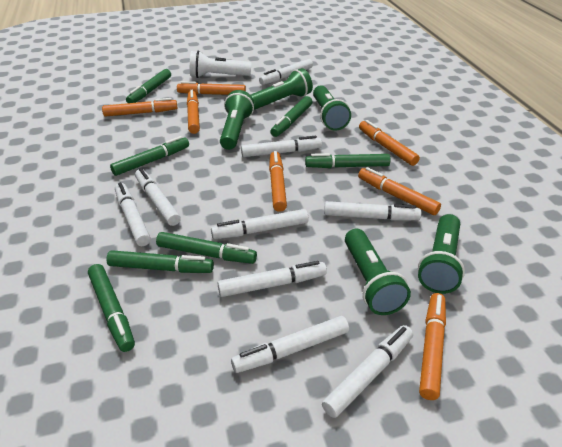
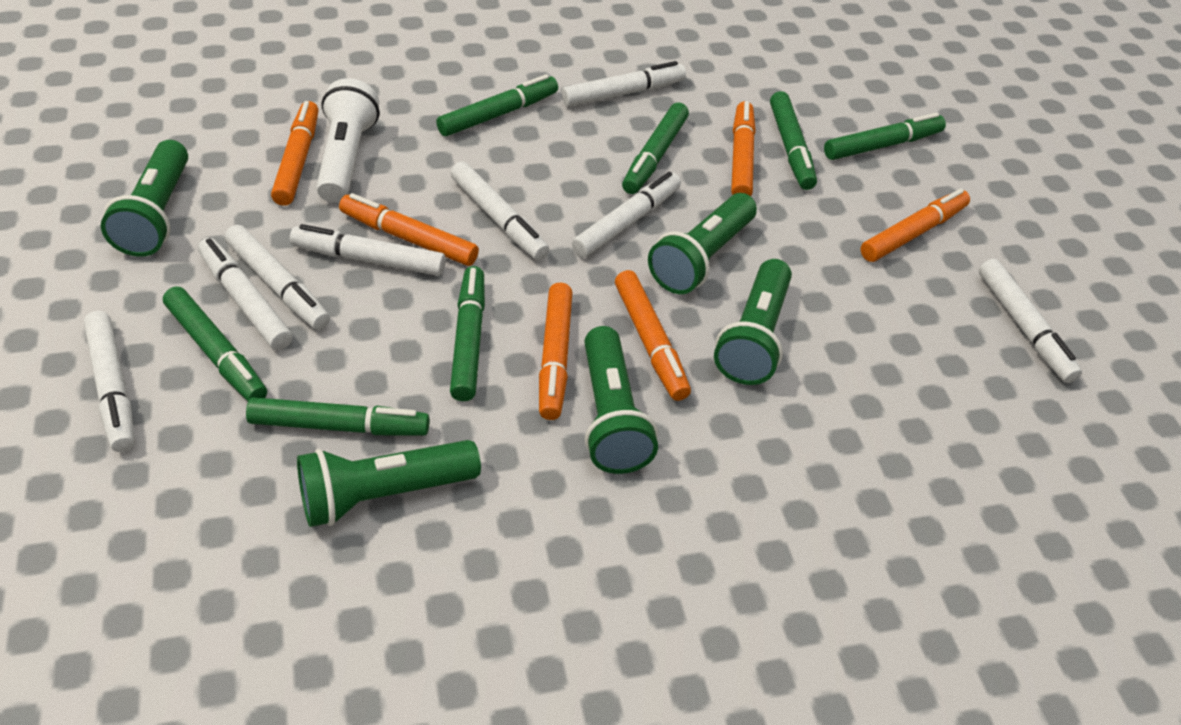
orange marker: [102,98,177,117] [177,81,246,95] [187,90,200,134] [269,151,287,212] [358,167,441,215] [359,120,420,166] [419,293,446,400] = 7 -> [271,101,319,206] [339,193,479,266] [539,283,572,420] [615,270,691,401] [731,101,756,196] [861,189,970,262] = 6
white marker: [115,182,151,246] [135,168,181,226] [211,209,309,239] [218,261,327,297] [231,316,349,373] [241,136,322,157] [259,59,313,85] [322,325,413,418] [324,201,421,221] = 9 -> [84,311,135,452] [198,238,293,350] [225,225,330,330] [290,224,446,276] [450,162,549,260] [562,61,686,107] [572,172,681,258] [979,259,1082,383] = 8

